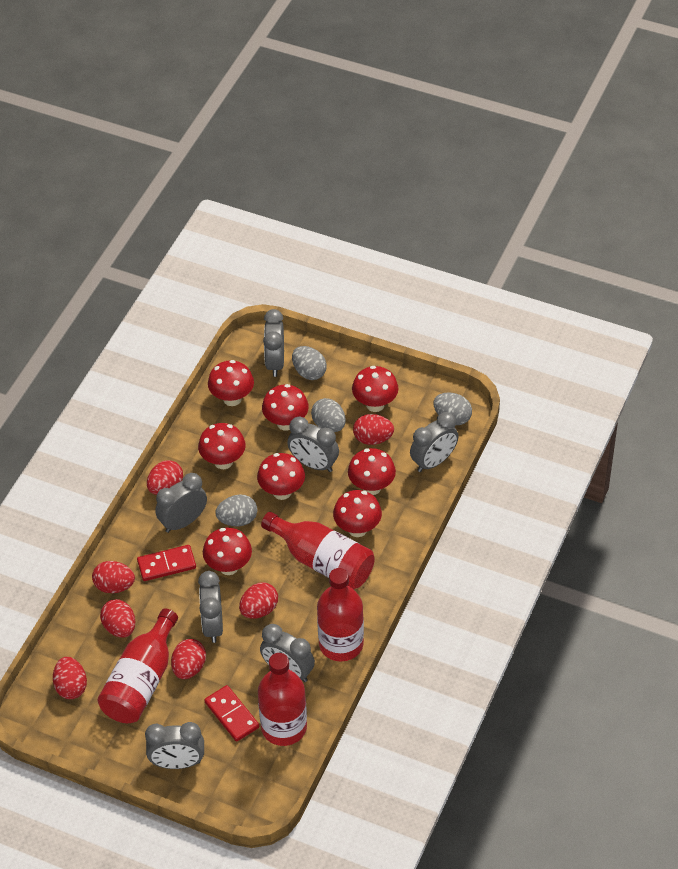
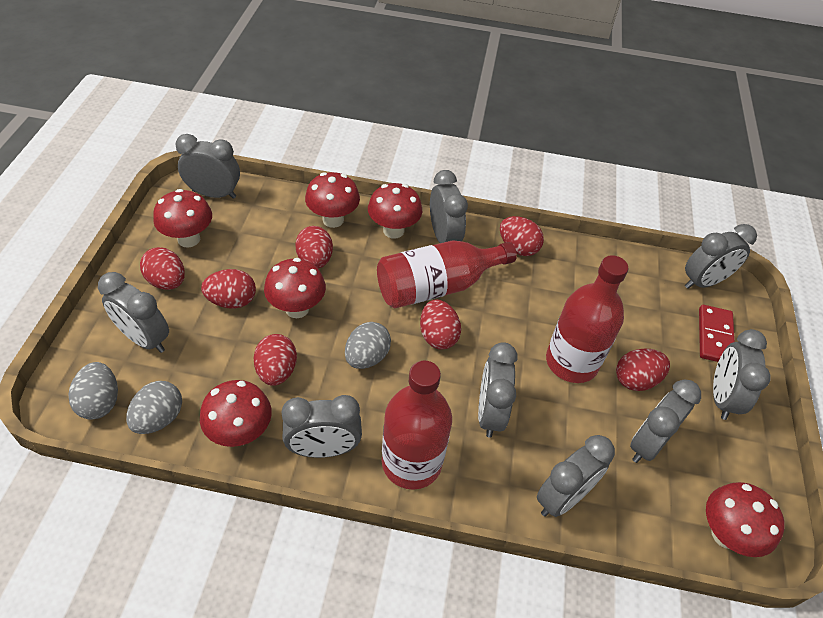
grey clock: [145,722,204,769] [155,473,207,533] [198,571,223,643] [260,624,315,682] [263,309,284,377] [287,417,339,472] [410,412,459,472] = 7 -> [98,272,169,353] [175,134,240,199] [281,395,362,458] [430,170,468,243] [478,342,518,437] [537,435,615,517] [630,379,701,463] [685,224,757,289] [713,329,771,420] = 9
grey egg: [215,494,257,526] [292,346,327,380] [311,398,346,432] [433,392,472,425] = 4 -> [69,362,118,420] [126,381,182,434] [345,322,391,369] = 3
red bottle: [98,609,178,724] [258,653,307,746] [261,512,375,589] [317,568,364,662] = 4 -> [377,240,517,308] [382,361,452,490] [546,255,629,383] = 3
red domino: [137,545,196,581] [204,685,259,742] = 2 -> [699,305,735,362] = 1
red mushroom: [198,423,246,469] [203,528,252,575] [208,360,254,406] [257,453,305,500] [262,384,309,431] [333,490,382,537] [348,448,396,495] [352,366,398,412] = 8 -> [153,189,212,247] [200,380,272,447] [264,258,326,318] [305,172,360,228] [368,183,422,238] [706,482,785,557] = 6

